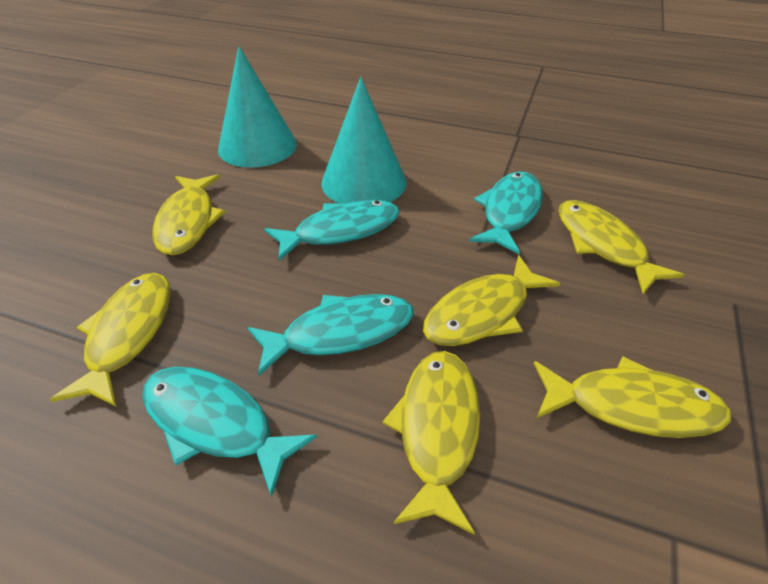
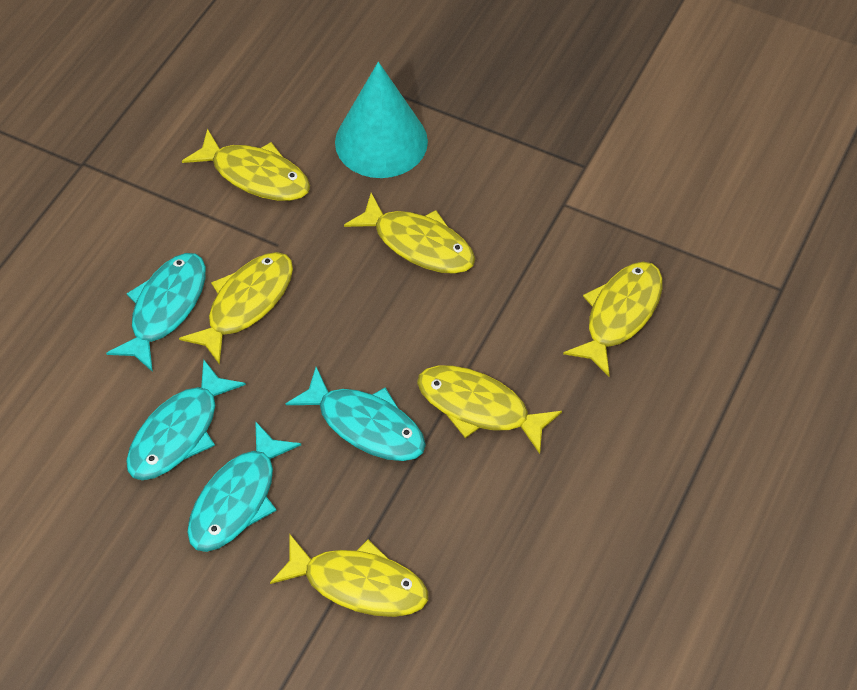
turquoise cone: [218,46,297,168] [321,77,406,204] = 2 -> [335,62,428,178] = 1

